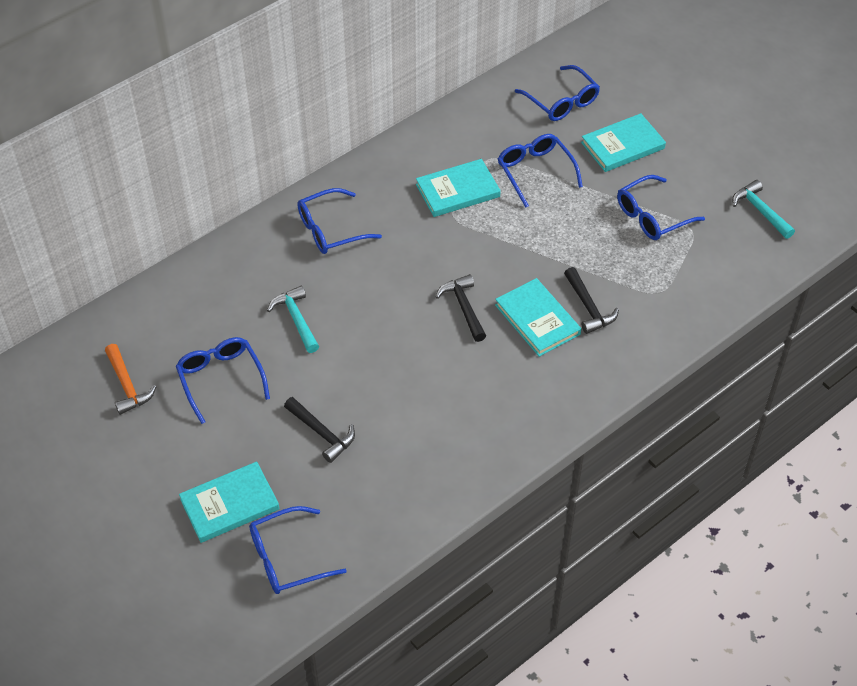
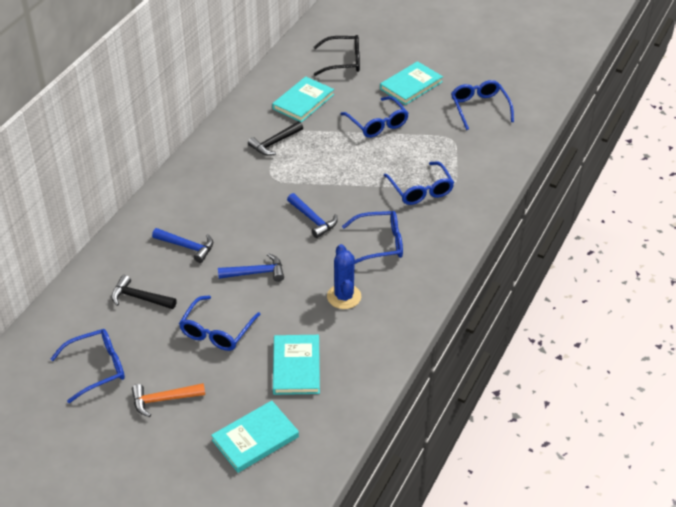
black glasses: none = 0 -> [314,35,360,76] = 1
black hammer: [284,397,355,463] [435,274,486,342] [564,267,619,334] = 3 -> [111,275,177,309] [248,121,303,155] = 2
blue cactus: none = 0 -> [327,244,361,309] = 1
blue hammer: none = 0 -> [152,228,213,263] [218,253,284,282] [287,193,338,238] = 3
turquoise hammer: [267,286,319,353] [732,180,795,239] = 2 -> none = 0

